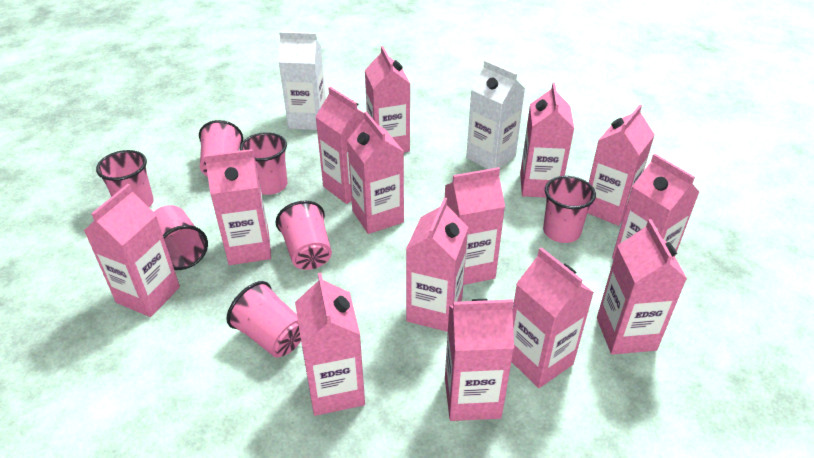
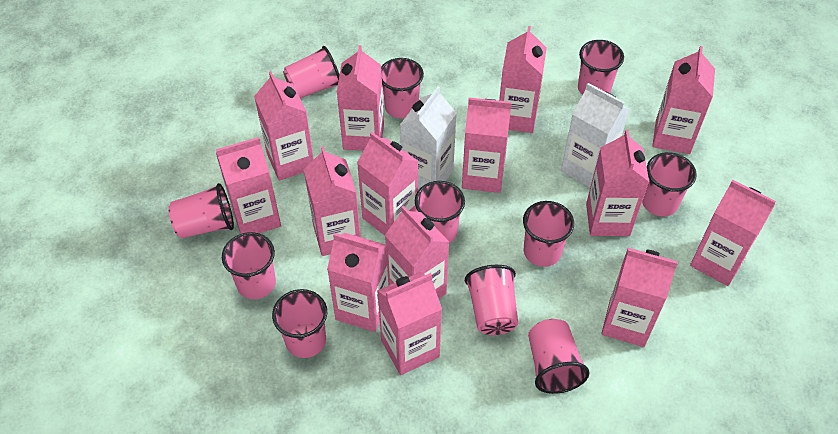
pink cup: [96,150,154,207] [154,205,208,270] [199,120,243,177] [227,281,301,358] [240,132,288,195] [276,201,332,270] [543,176,596,243] = 7 -> [168,183,234,238] [222,232,276,299] [272,289,327,358] [283,46,340,98] [381,58,424,118] [415,181,465,243] [465,265,518,335] [523,201,574,267] [528,319,589,394] [578,40,624,95] [642,152,697,216] = 11

